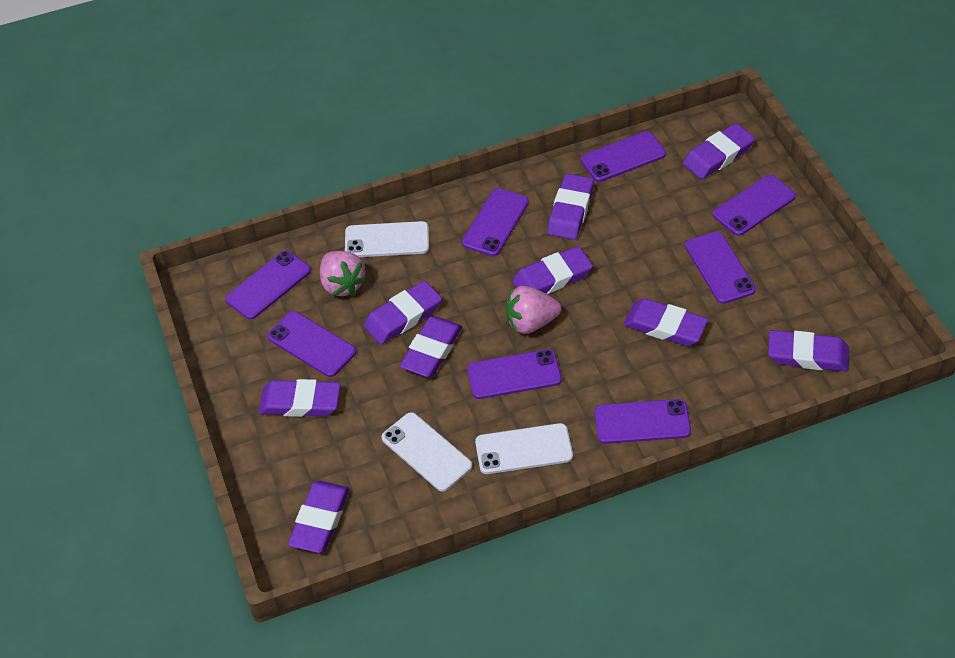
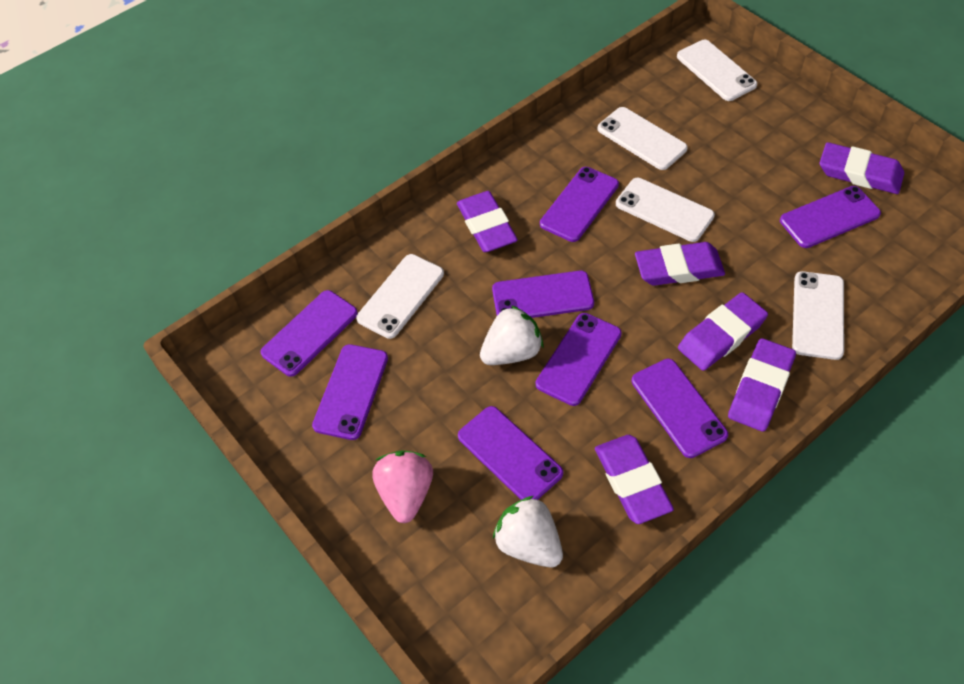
pink strawberry: [320,251,367,296] [506,286,561,334] = 2 -> [372,450,433,523] = 1
purple eraser: [259,379,341,417] [288,481,350,553] [364,281,442,344] [400,316,462,377] [512,246,593,294] [547,174,594,240] [624,298,708,346] [683,123,755,179] [768,330,849,372] = 9 -> [457,191,518,252] [595,435,674,524] [635,242,725,286] [678,292,768,371] [728,338,796,432] [820,142,904,194] = 6
white phone: [345,221,429,257] [382,412,472,492] [475,423,573,474] = 3 -> [356,254,444,339] [597,107,688,170] [616,178,715,242] [677,40,757,101] [792,271,844,360] = 5
white strawberry: none = 0 -> [480,305,544,365] [493,496,563,567] = 2

